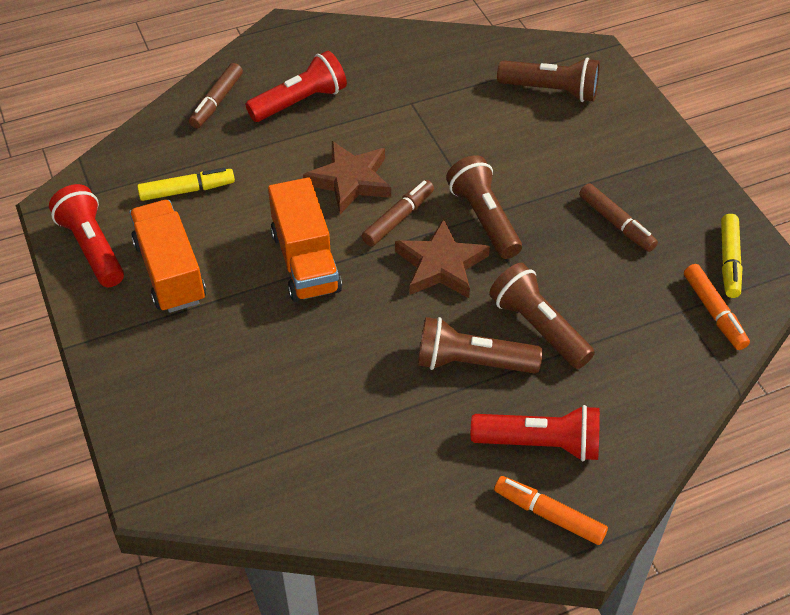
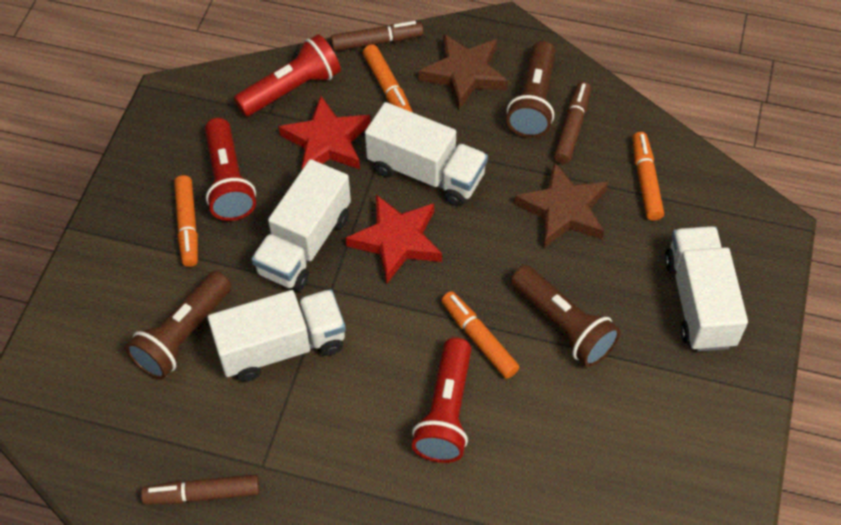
brown flashlight: [418,317,543,374] [446,155,522,259] [489,263,595,369] [497,57,600,102] = 4 -> [125,271,231,379] [507,41,556,138] [511,265,620,367] = 3
orange marker: [494,476,608,545] [684,264,750,350] = 2 -> [174,175,198,267] [363,44,413,112] [441,291,520,379] [632,132,664,221] = 4
orange truck: [129,200,206,313] [268,177,342,302] = 2 -> none = 0
red star: none = 0 -> [278,96,371,169] [346,195,442,283] = 2
white truck: none = 0 -> [208,289,346,381] [251,159,351,291] [365,102,488,206] [664,226,748,352] = 4
yellow marker: [137,168,235,201] [721,214,743,298] = 2 -> none = 0

